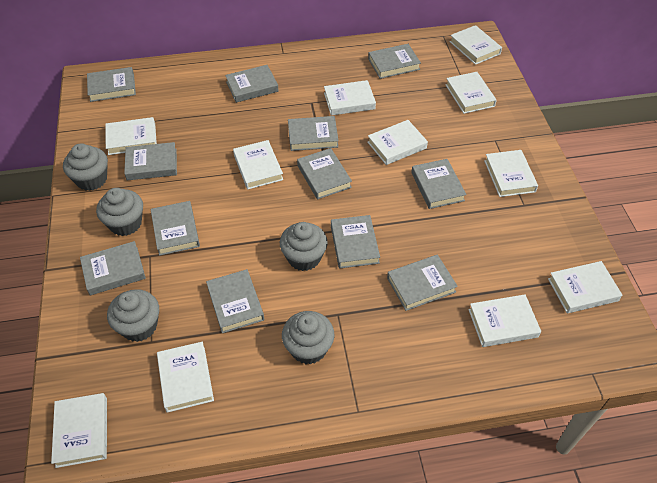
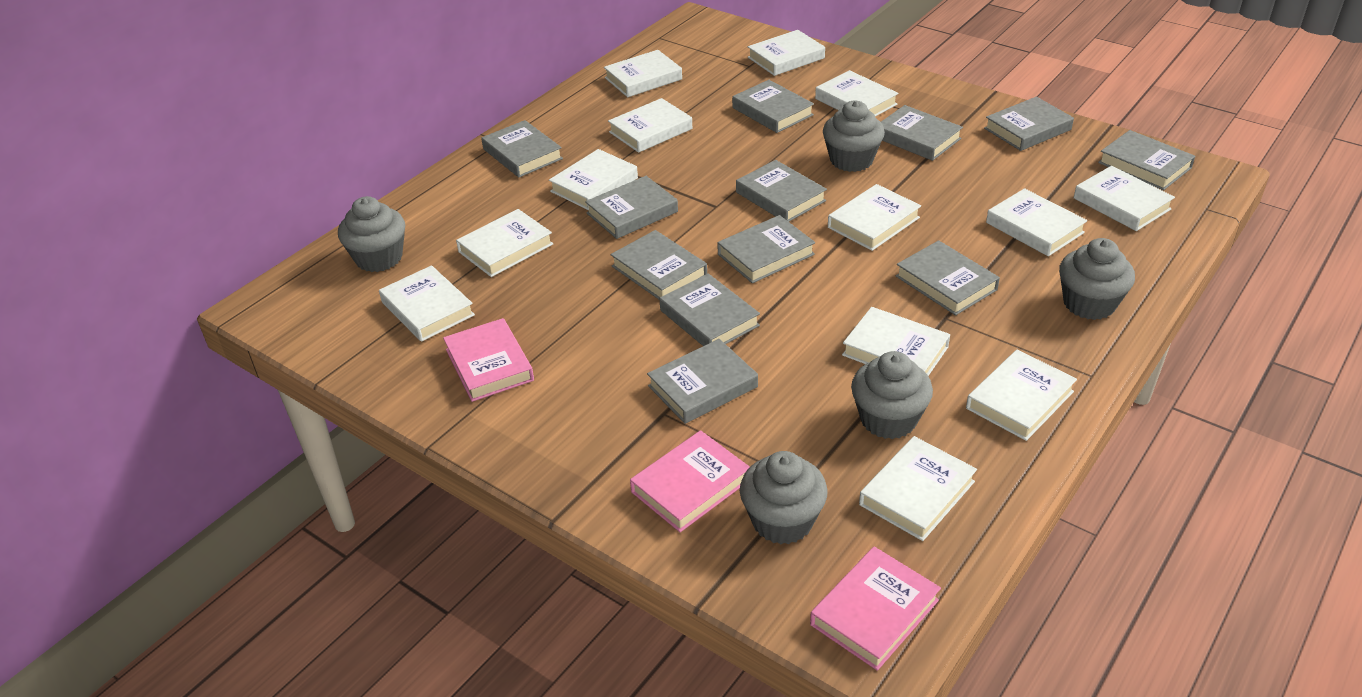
pink book: none = 0 -> [443,318,534,402] [630,430,750,532] [810,547,941,671] = 3
white book: [51,393,107,468] [105,117,157,155] [157,342,214,413] [233,140,283,190] [324,80,376,116] [367,120,428,165] [445,72,497,114] [450,25,502,65] [468,294,541,347] [484,150,538,197] [548,261,622,313] = 11 -> [379,265,475,342] [456,209,553,277] [549,149,638,210] [604,50,682,97] [608,98,692,153] [748,30,825,76] [815,70,898,117] [828,184,921,251] [842,307,950,376] [859,436,977,541] [966,349,1077,441] [986,188,1087,256] [1074,166,1175,231] = 13

